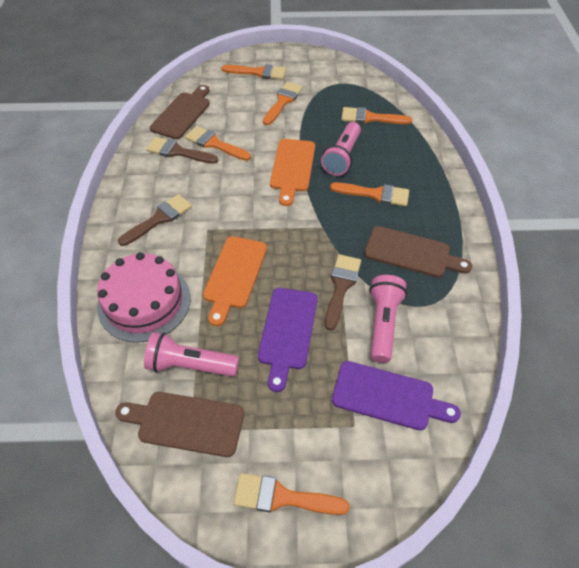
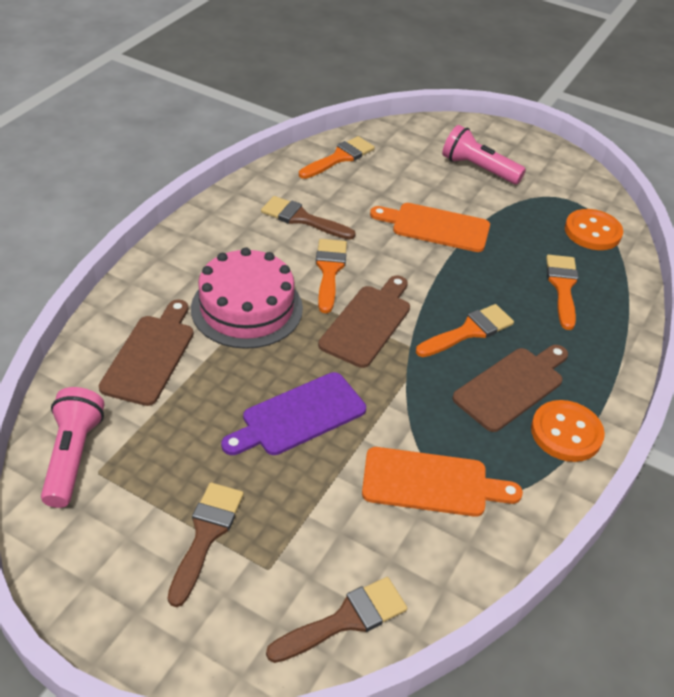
orange brush: [185,126,251,161] [222,64,286,80] [233,473,349,515] [263,82,303,125] [330,182,409,206] [341,107,412,124] = 6 -> [299,136,375,179] [316,239,347,313] [416,304,514,357] [546,255,579,330] = 4
orange button: none = 0 -> [531,400,605,462] [565,209,623,250] = 2
pink flashlight: [144,332,239,377] [321,122,361,176] [369,275,407,363] = 3 -> [41,387,104,508] [442,125,526,184] = 2
purple cutting board: [258,288,318,392] [332,361,461,431] = 2 -> [221,372,366,455] = 1

